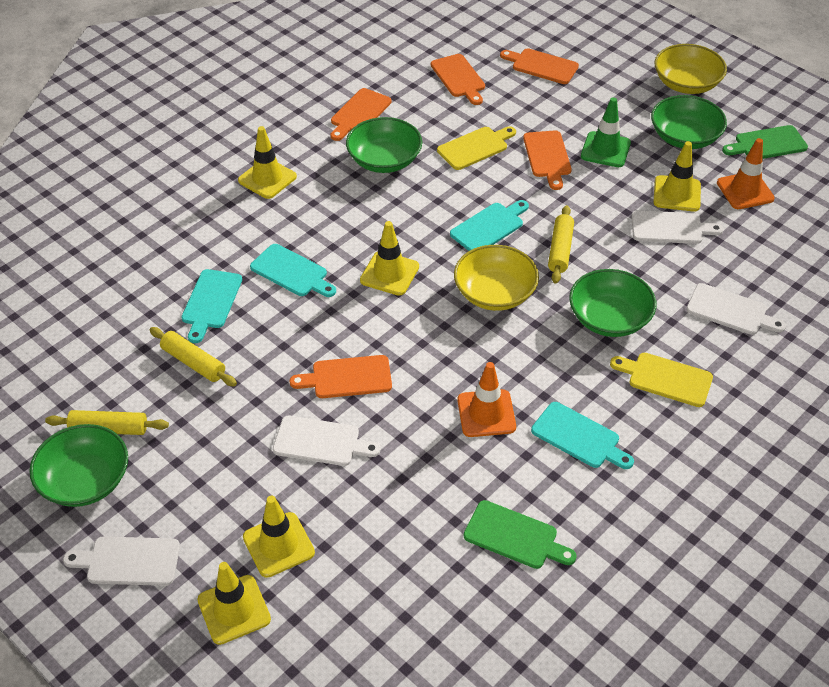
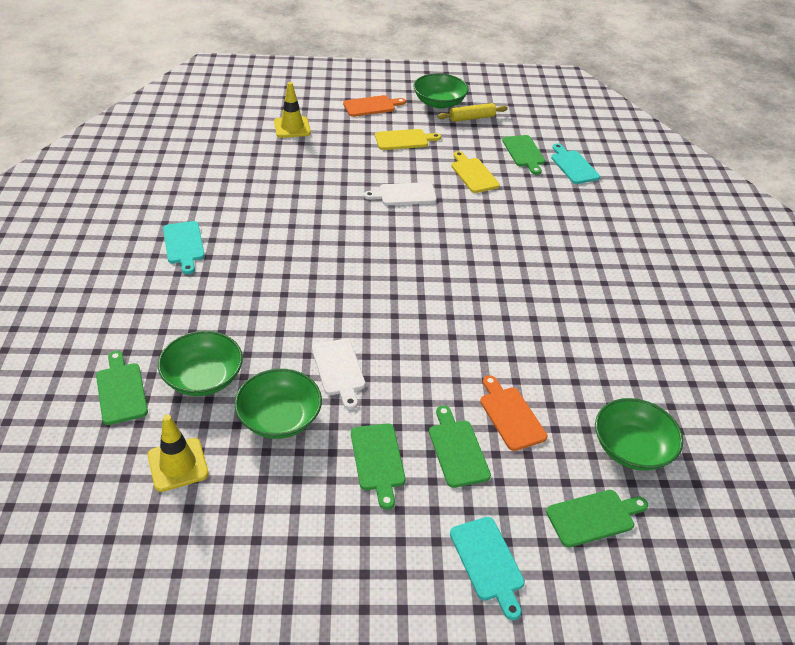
green cutting board: [464,500,577,569] [722,125,808,159] = 2 -> [96,351,148,425] [351,423,405,510] [429,405,491,488] [502,135,545,175] [546,490,648,548] = 5
green traffic cone: [581,97,631,167] = 1 -> none = 0
orange cutting board: [290,355,392,398] [331,88,391,141] [431,54,485,105] [500,48,579,84] [523,130,572,190] = 5 -> [343,95,406,117] [480,375,548,451] = 2
orange traffic cone: [457,362,516,437] [717,138,775,209] = 2 -> none = 0
turquoise cutting board: [182,269,242,343] [250,244,336,297] [450,200,529,251] [531,402,634,469] = 4 -> [163,221,205,274] [450,517,525,620] [551,143,600,184] = 3
white cutting board: [63,536,180,586] [273,416,380,466] [631,211,724,244] [686,283,786,335] = 4 -> [312,339,366,410] [364,182,437,205] = 2
yellow bowl: [454,245,539,311] [655,44,727,94] = 2 -> none = 0
yellow rolling pin: [45,410,169,435] [150,327,237,386] [548,205,574,284] = 3 -> [437,103,508,122] = 1
yellow traffic cone: [197,562,271,645] [238,126,297,199] [243,496,315,578] [360,221,419,296] [653,141,701,212] = 5 -> [148,414,209,492] [274,82,311,138] = 2

